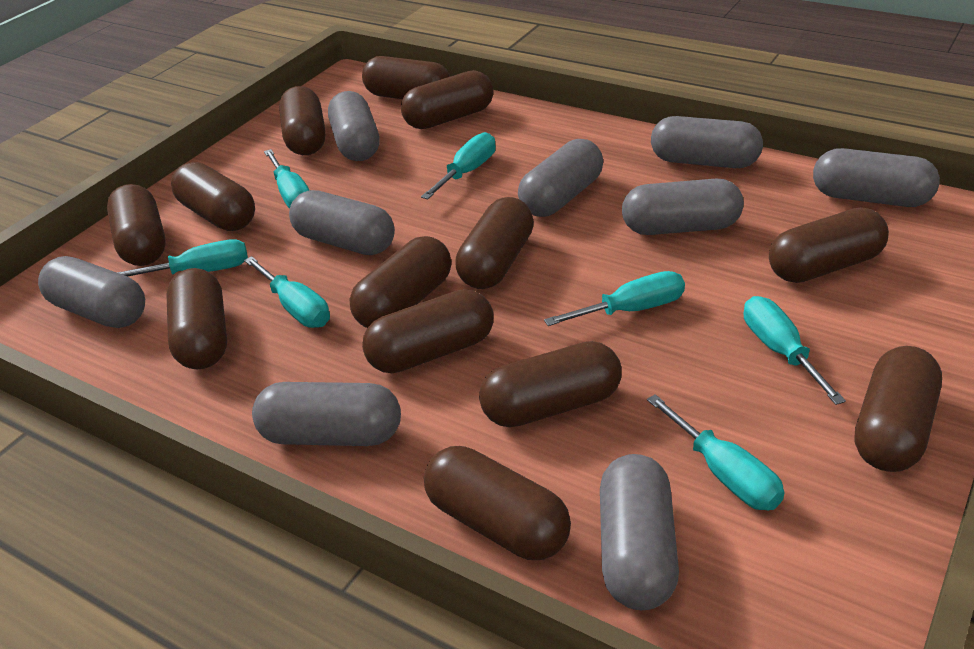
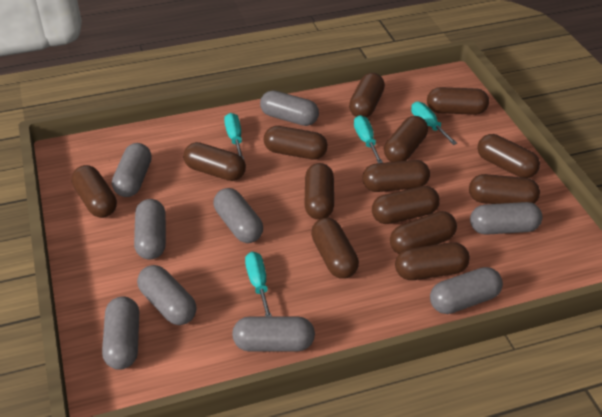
brown capsule: [107,184,166,266] [166,268,227,369] [171,162,255,231] [279,86,326,155] [350,236,451,328] [362,56,450,99] [362,289,493,373] [401,70,493,129] [424,446,571,560] [455,197,534,289] [479,341,622,427] [769,208,889,283] [855,346,942,472] = 13 -> [71,165,117,218] [183,142,246,181] [264,126,328,159] [305,163,334,220] [311,218,359,279] [349,73,385,118] [362,160,430,192] [372,186,440,224] [384,116,428,162] [390,211,457,254] [395,242,470,280] [427,87,489,115] [469,174,540,204] [477,134,540,178] = 14
turquoise screwdriver: [117,239,248,277] [244,256,330,328] [264,149,309,209] [421,132,496,199] [544,271,685,326] [647,394,784,510] [744,296,846,405] = 7 -> [224,113,244,159] [245,252,272,316] [354,115,383,163] [411,102,457,145] = 4

